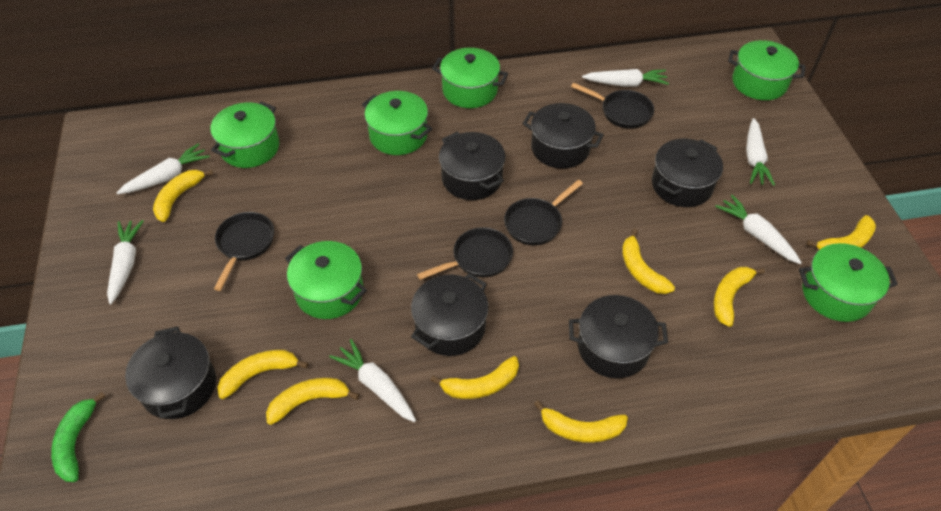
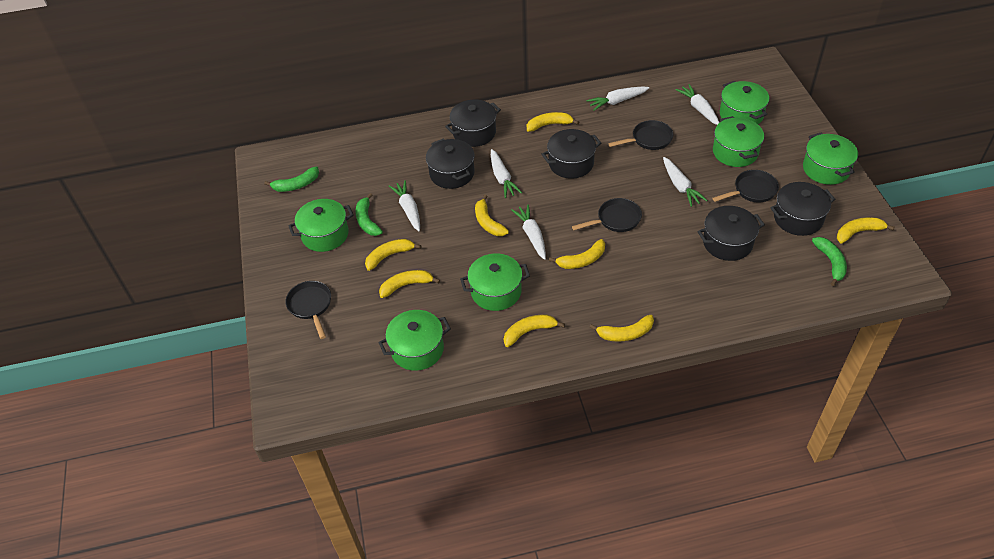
black pot: [125,326,216,419] [411,273,489,356] [439,132,506,200] [522,103,604,169] [569,295,668,378] [652,139,723,207] = 6 -> [426,138,475,189] [445,100,501,147] [541,129,602,179] [697,206,765,261] [770,182,836,236] = 5
green banana: [51,392,105,482] = 1 -> [264,166,319,192] [355,193,383,236] [812,237,847,286] = 3

